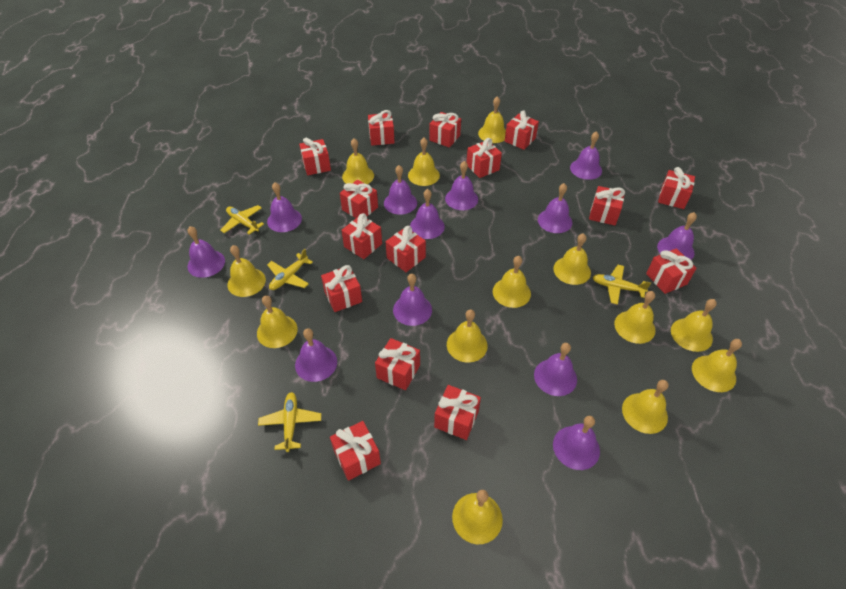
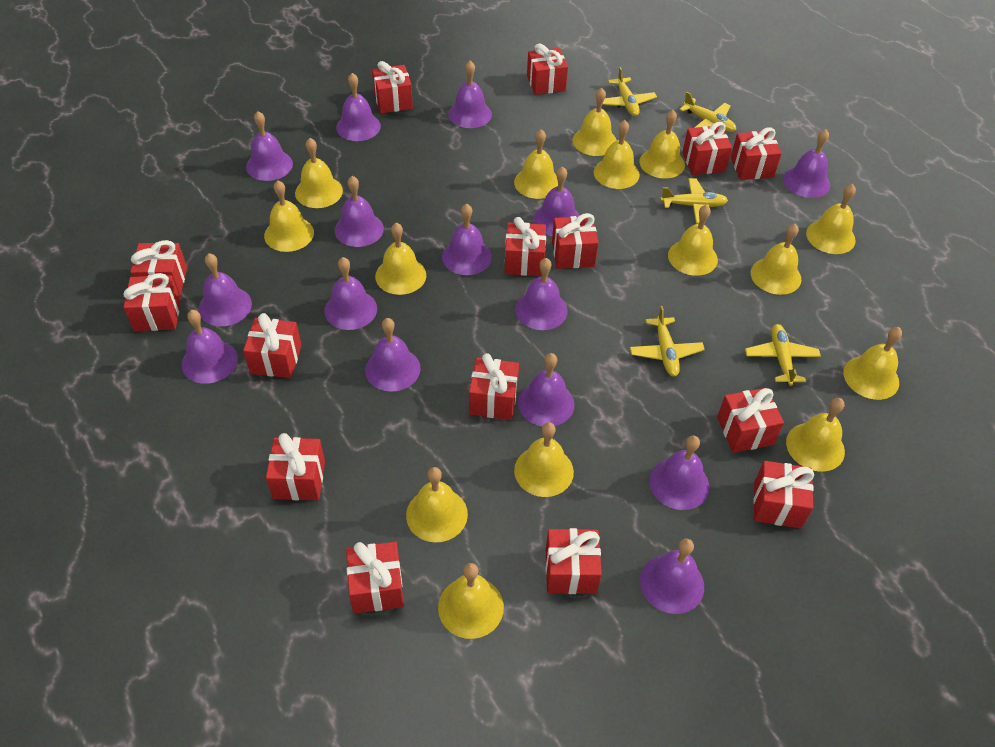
purple bell: [188,226,225,278] [267,182,302,232] [295,328,337,382] [384,165,417,215] [393,274,432,326] [410,189,445,239] [445,161,478,210] [534,343,577,396] [538,183,572,233] [553,416,600,470] [570,131,602,180] [657,212,697,260] = 12 -> [182,310,238,384] [198,253,252,326] [246,111,293,181] [324,257,377,330] [335,176,384,247] [336,73,381,141] [365,318,421,392] [442,204,492,275] [448,61,492,128] [515,258,568,330] [518,353,575,426] [533,166,580,236] [640,539,704,614] [649,436,709,510] [783,129,830,198] = 15
yellow bell: [227,245,266,297] [257,295,298,348] [342,138,374,184] [408,138,440,186] [447,309,488,363] [452,490,503,544] [478,96,506,143] [493,256,531,308] [553,233,591,285] [614,291,655,344] [622,380,669,434] [671,299,717,352] [692,339,742,392] = 13 -> [264,180,314,252] [295,138,343,208] [375,223,426,295] [406,467,468,542] [438,563,504,639] [514,129,558,199] [514,422,574,497] [573,88,617,156] [594,120,640,189] [639,110,685,179] [668,205,718,276] [751,224,801,295] [786,398,845,472] [806,184,856,254] [843,327,902,400] = 15
yellow plane: [220,205,264,234] [258,392,321,452] [267,249,313,290] [593,265,651,305] = 4 -> [602,67,657,116] [630,306,705,377] [660,178,728,224] [679,92,736,132] [745,324,821,386] = 5

